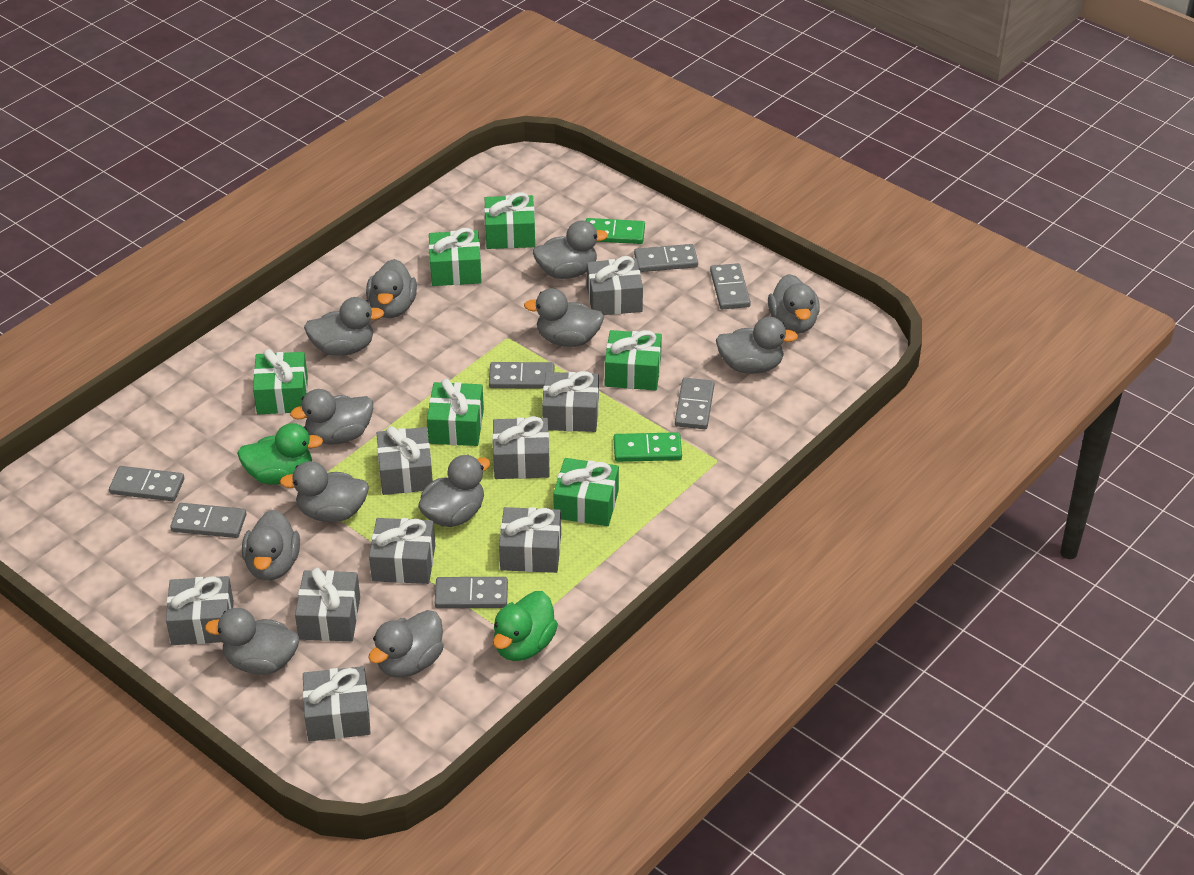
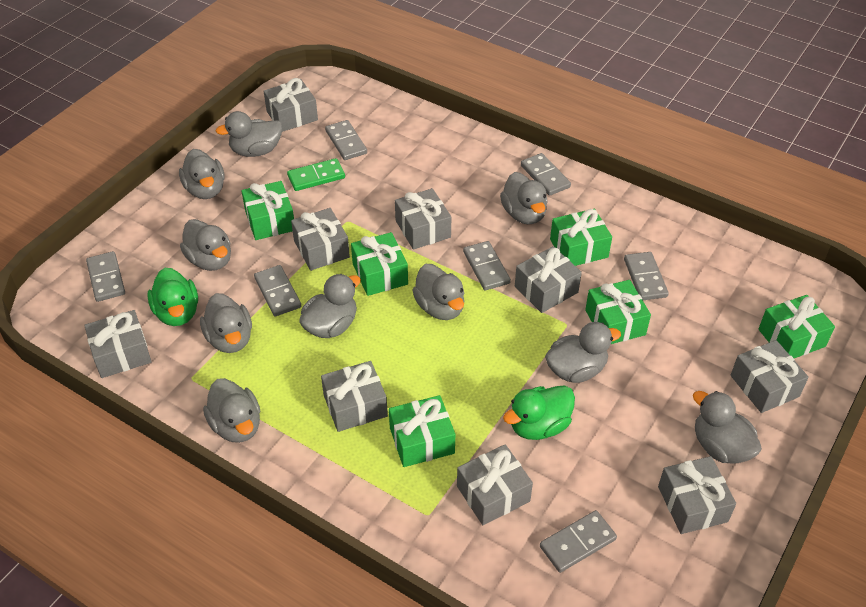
green domino: [586,218,645,244] [614,432,682,462] = 2 -> [287,158,345,191] = 1
grey duck: [205,608,299,675] [242,510,300,581] [280,461,369,522] [290,389,373,444] [304,297,384,356] [366,259,417,318] [368,610,444,678] [418,455,490,527] [524,288,604,347] [533,220,608,279] [716,317,798,374] [768,274,820,334] = 12 -> [179,149,224,199] [180,219,231,271] [200,293,252,353] [203,378,260,443] [216,111,282,157] [299,274,361,338] [412,264,465,320] [500,172,548,224] [545,322,621,383] [693,391,762,464] = 10

